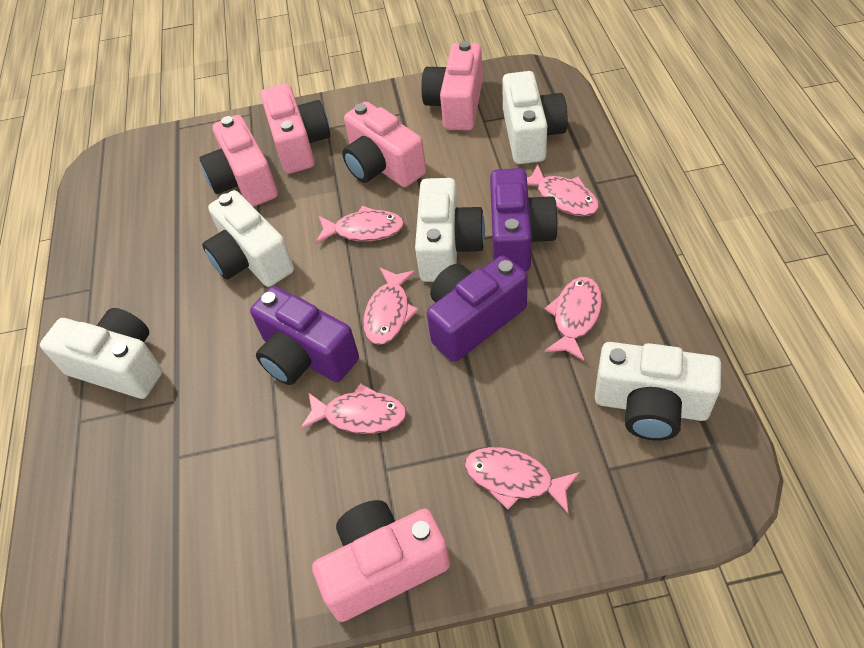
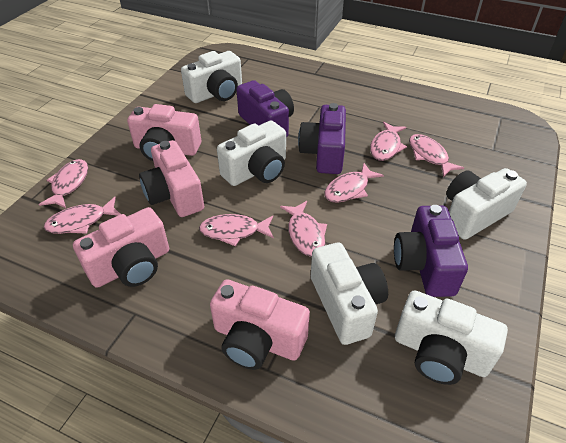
pink camera: [199,115,278,207] [261,83,330,174] [312,500,450,622] [342,102,426,187] [421,41,483,131] = 5 -> [73,207,169,288] [127,104,201,161] [139,140,204,217] [210,279,310,370] = 4
pink fish: [300,383,407,434] [316,206,404,243] [363,268,418,345] [465,447,580,514] [527,164,599,216] [544,277,602,361] = 6 -> [39,159,88,208] [44,197,120,234] [199,214,274,247] [280,201,327,257] [324,163,384,203] [370,121,407,161] [409,134,464,177] = 7

